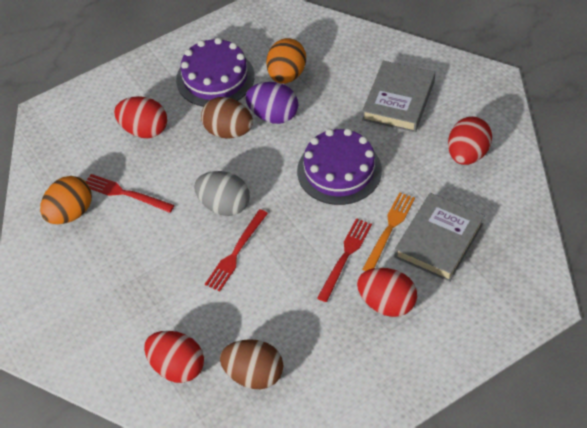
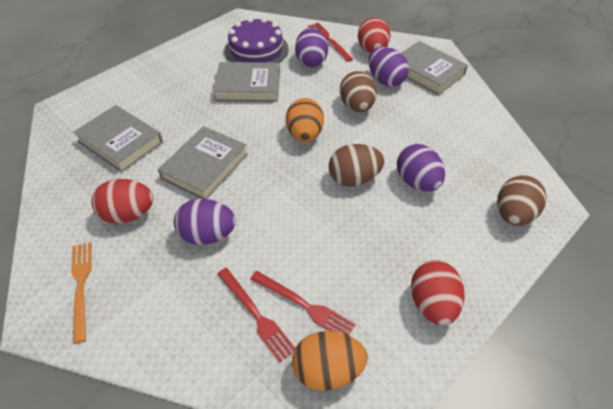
brown egg: [201,97,253,139] [220,339,283,389] = 2 -> [329,144,384,186] [340,71,377,112] [497,175,547,226] = 3
grey book: [362,61,435,132] [395,193,485,282] = 2 -> [73,105,163,173] [158,126,248,199] [213,62,280,102] [401,41,468,95] = 4
grey egg: [194,171,250,216] = 1 -> none = 0
purple cake: [176,38,255,107] [297,128,382,205] = 2 -> [224,17,289,63] = 1
purple egg: [245,82,298,124] = 1 -> [174,199,236,245] [295,28,328,67] [369,47,409,87] [397,144,445,191] = 4
red egg: [114,96,167,138] [144,331,204,383] [357,268,417,317] [448,116,492,165] = 4 -> [92,179,153,224] [358,17,390,54] [411,260,465,325] = 3

